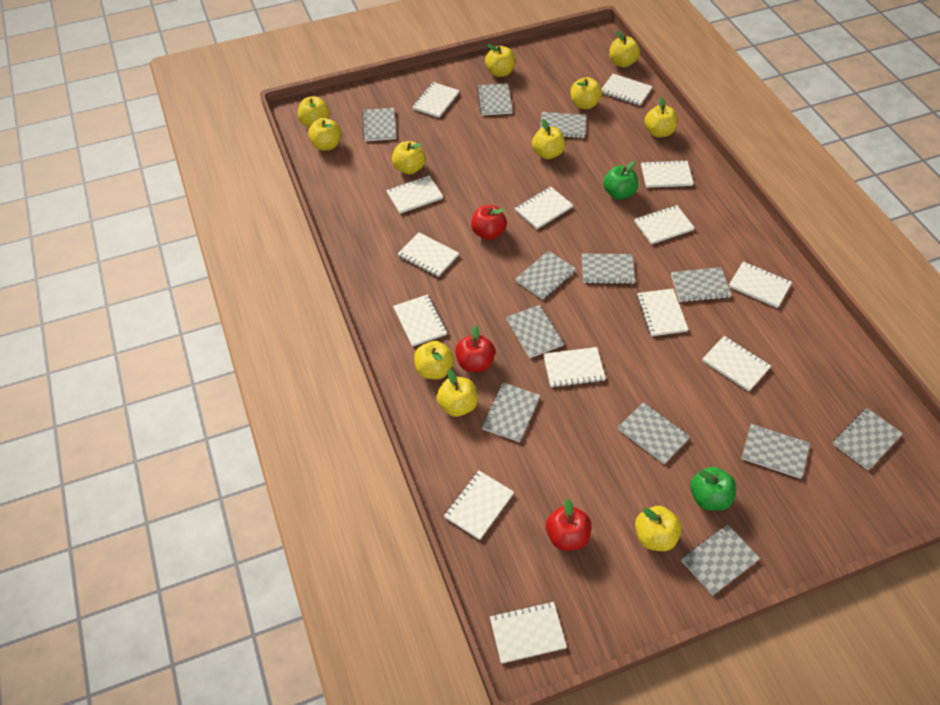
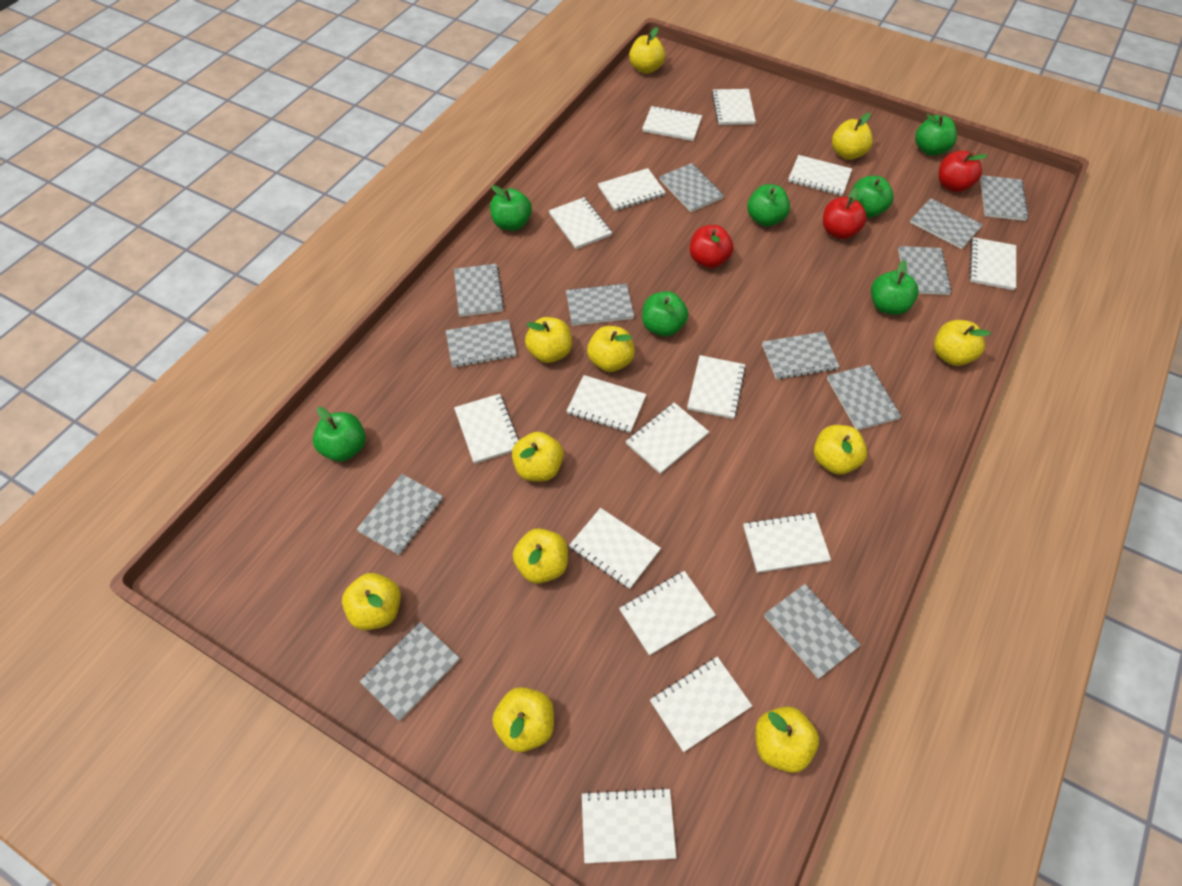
green apple: [603,161,638,200] [690,467,736,511] = 2 -> [313,407,366,462] [490,185,532,231] [642,291,688,337] [747,184,790,226] [852,176,894,218] [871,260,919,315] [915,114,957,156] = 7
white notebook: [386,175,443,214] [393,294,447,347] [398,232,459,277] [412,82,460,118] [444,471,514,540] [490,602,567,664] [514,187,573,229] [543,347,606,388] [602,74,653,106] [634,205,695,244] [637,289,689,336] [641,160,694,188] [702,336,771,392] [729,261,792,308] = 14 -> [454,394,519,464] [549,197,612,249] [567,375,646,433] [569,508,661,589] [582,787,676,863] [598,168,666,211] [619,571,716,656] [626,403,709,474] [642,106,702,141] [650,657,752,752] [687,355,746,419] [712,89,756,125] [743,512,831,573] [788,155,852,196] [969,237,1016,290] = 15

